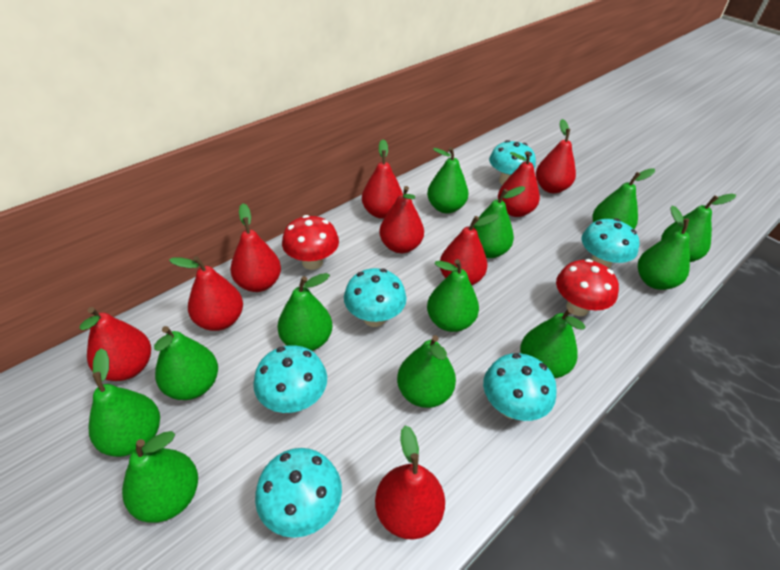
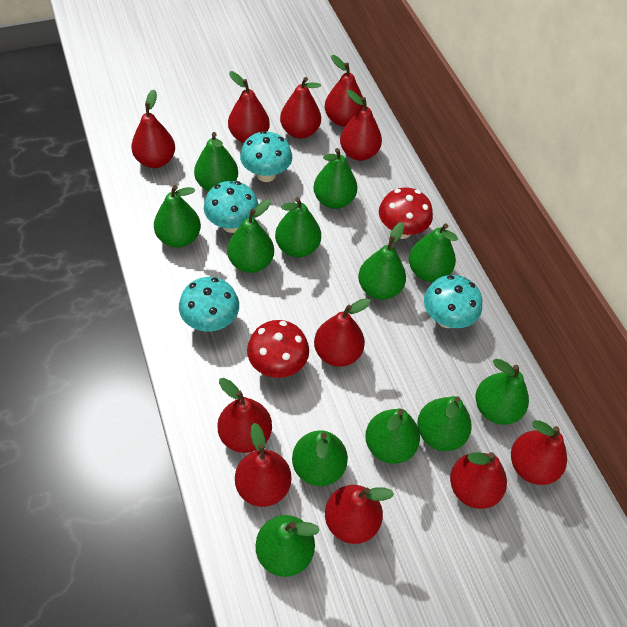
red pear: [80,307,151,381] [169,256,243,331] [230,203,281,292] [362,139,403,219] [375,425,445,540] [379,186,424,253] [440,214,499,285] [498,151,540,217] [536,119,576,193] = 9 -> [131,90,175,168] [217,378,272,453] [228,71,270,143] [235,423,291,507] [280,77,321,139] [314,298,371,367] [325,55,364,126] [325,485,394,544] [340,90,382,161] [450,452,507,509] [511,420,567,485] = 11
turquoise mushroom: [253,345,327,413] [255,448,342,538] [344,268,406,327] [483,353,557,421] [489,140,536,185] [581,218,639,269] = 6 -> [179,277,239,331] [204,181,259,233] [240,131,292,182] [424,275,482,328] = 4

